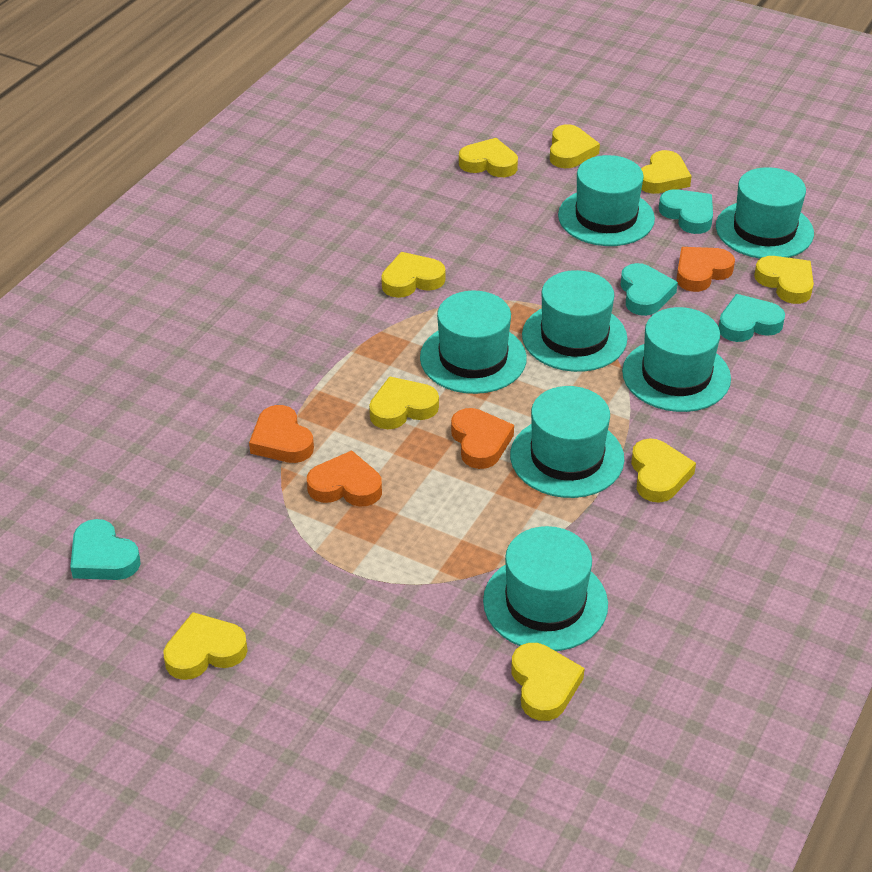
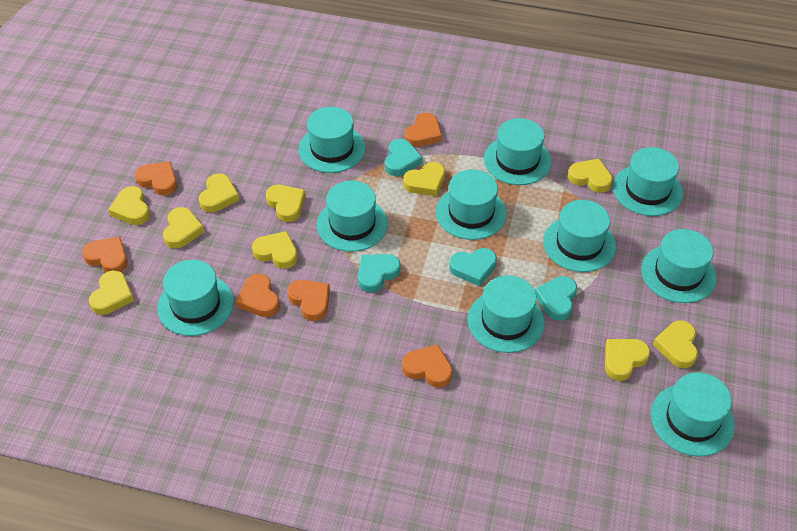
orange heart: [249,405,314,463] [307,450,382,507] [451,408,514,469] [676,247,735,292] = 4 -> [82,237,128,272] [135,161,177,196] [236,274,280,317] [288,280,330,321] [402,344,453,388] [405,113,442,147] = 6
turquoise hat: [420,290,527,394] [483,526,608,651] [510,386,624,498] [522,270,628,372] [558,155,655,246] [622,307,731,412] [716,167,814,259] = 7 -> [157,260,234,336] [299,107,366,173] [317,181,388,252] [436,169,507,240] [468,275,545,353] [484,118,552,185] [543,200,616,272] [613,147,683,216] [641,229,717,303] [651,372,735,456] = 10
yellow heart: [163,612,248,680] [369,376,439,429] [381,252,445,298] [459,138,518,177] [511,643,585,721] [550,124,600,168] [631,438,696,503] [641,150,692,194] [754,256,814,304] = 9 -> [89,270,134,315] [108,186,150,225] [163,207,205,249] [199,173,239,213] [252,231,298,269] [266,185,306,222] [403,162,445,196] [568,159,613,193] [605,339,650,381] [653,320,698,368] = 10

